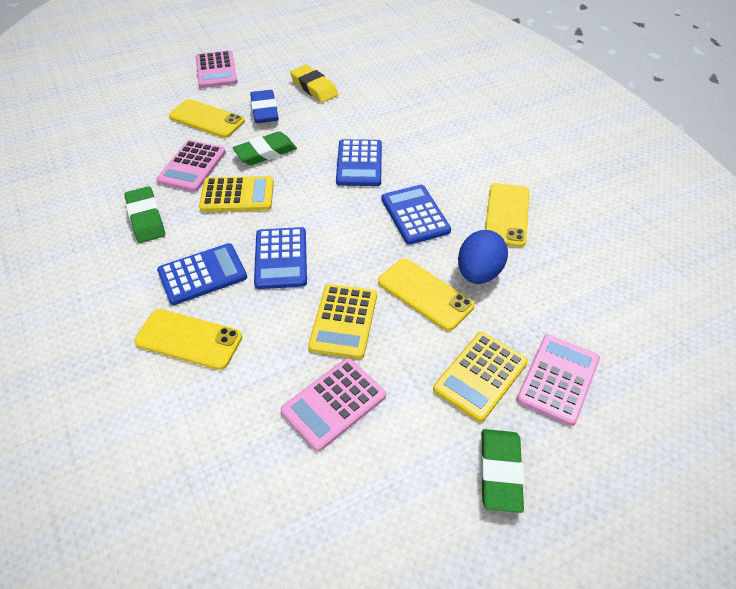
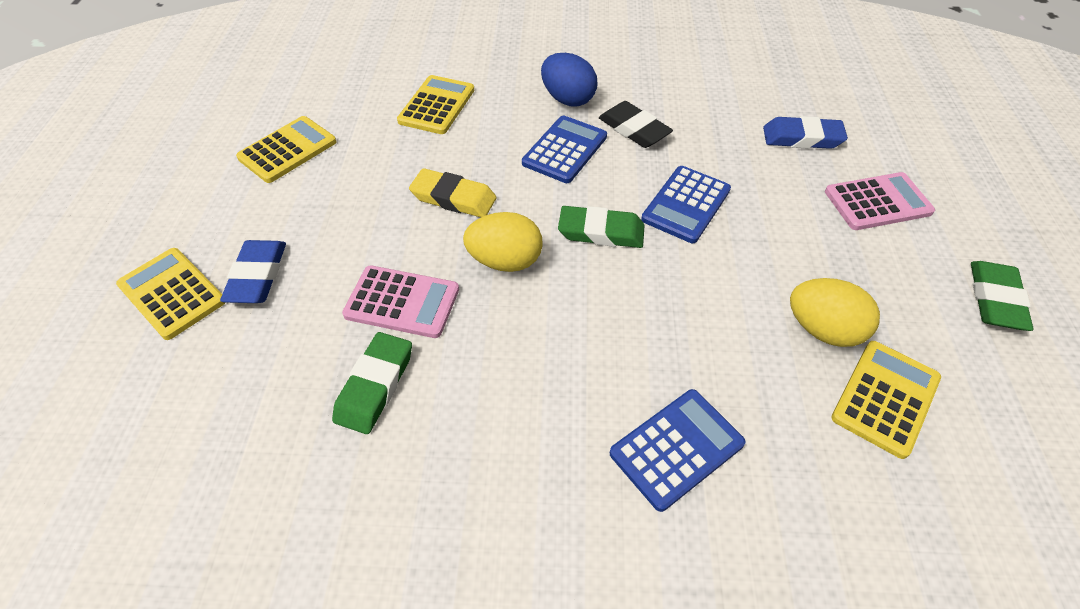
black eraser: none = 0 -> [599,101,673,148] = 1
blue calculator: [157,243,247,305] [254,227,307,289] [336,139,382,186] [382,185,451,245] = 4 -> [522,115,607,183] [610,389,746,512] [641,166,731,243] = 3
blue eraser: [250,90,279,123] = 1 -> [220,240,286,303] [763,116,848,149] = 2
pink calculator: [156,140,226,192] [196,50,238,88] [281,358,386,452] [516,335,600,426] = 4 -> [342,265,459,338] [825,172,935,230] = 2
yellow calculator: [199,176,274,212] [308,284,377,359] [433,332,528,422] = 3 -> [116,248,225,340] [236,116,336,183] [397,75,474,134] [831,341,941,459] = 4
yellow egg: none = 0 -> [463,212,543,272] [790,278,880,347] = 2
yellow phone: [134,309,242,370] [169,99,245,138] [378,258,475,331] [485,183,530,247] = 4 -> none = 0

